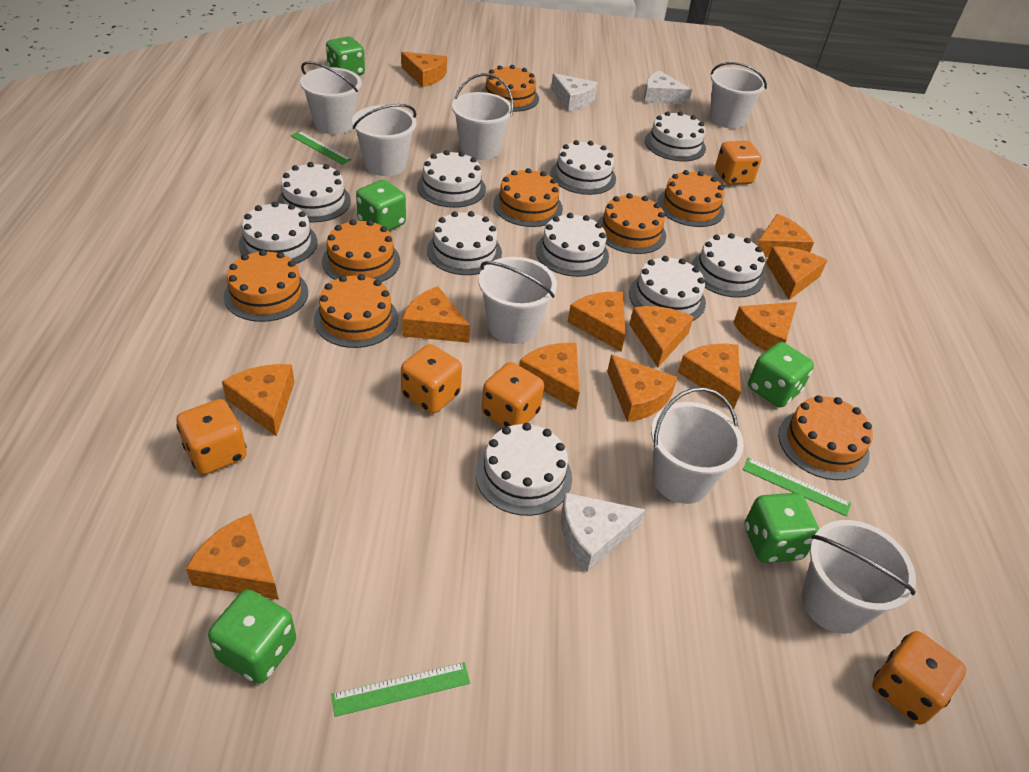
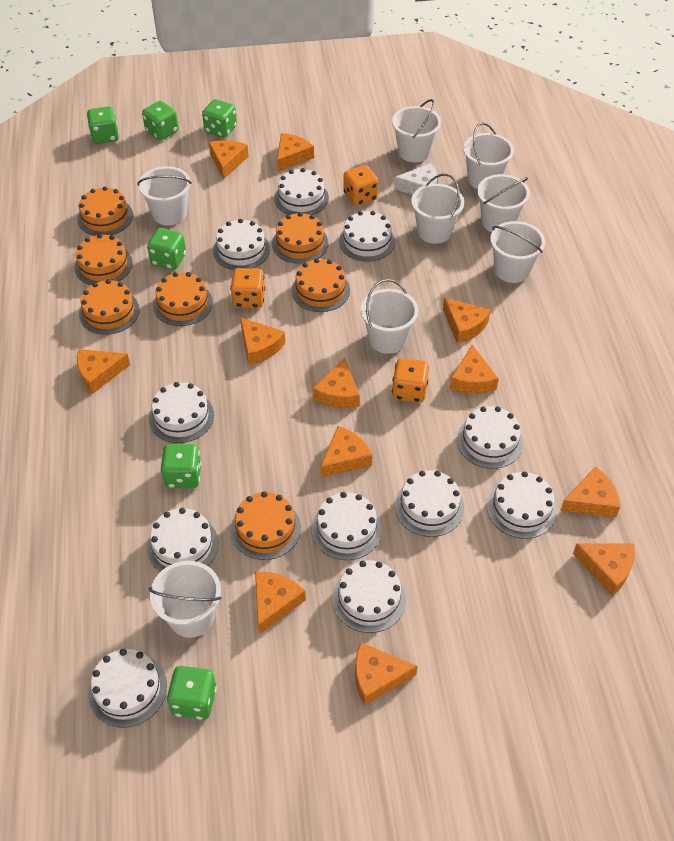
green dice: [208,590,296,684] [326,37,365,76] [356,180,406,231] [745,493,819,563] [748,342,814,408] = 5 -> [87,106,119,144] [142,101,179,140] [147,228,186,270] [161,444,202,488] [167,666,217,720] [202,99,237,138] = 6
green ruler: [290,131,351,164] [331,662,470,717] [743,458,851,517] = 3 -> none = 0
orange cake: [224,250,308,322] [314,274,398,348] [322,219,400,282] [481,65,539,112] [493,168,563,227] [597,193,666,254] [657,170,725,227] [778,395,873,480] = 8 -> [74,234,133,285] [77,186,133,236] [79,279,140,335] [153,272,213,326] [231,491,301,560] [272,212,329,264] [291,258,350,312] = 7
orange dice: [176,399,247,475] [401,344,462,414] [481,362,544,427] [715,141,762,185] [872,631,966,725] = 5 -> [230,268,265,308] [343,165,379,206] [392,358,429,403] = 3
white bucket: [300,61,362,134] [352,104,417,176] [452,73,513,160] [479,257,557,344] [651,387,744,504] [710,62,767,129] [802,520,916,634] = 7 -> [137,166,192,225] [149,561,222,638] [361,279,418,354] [392,99,441,162] [411,174,464,244] [463,122,514,189] [477,174,530,232] [490,221,545,283] = 8
white cake: [239,202,318,264] [277,162,351,223] [417,150,486,208] [427,211,502,275] [476,423,572,516] [536,213,609,277] [551,140,616,195] [629,256,706,321] [645,111,706,161] [691,233,765,298] = 10 -> [88,649,167,728] [147,508,218,572] [149,382,214,443] [213,219,270,270] [274,168,329,215] [312,492,382,560] [333,560,406,633] [339,211,395,262] [395,470,464,537] [457,406,523,469] [487,471,557,539] = 11
white cheese: [551,73,598,111] [561,493,646,572] [643,71,692,105] = 3 -> [394,163,438,195] = 1

